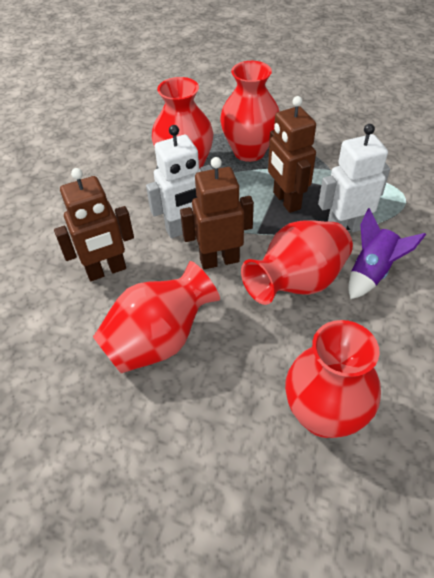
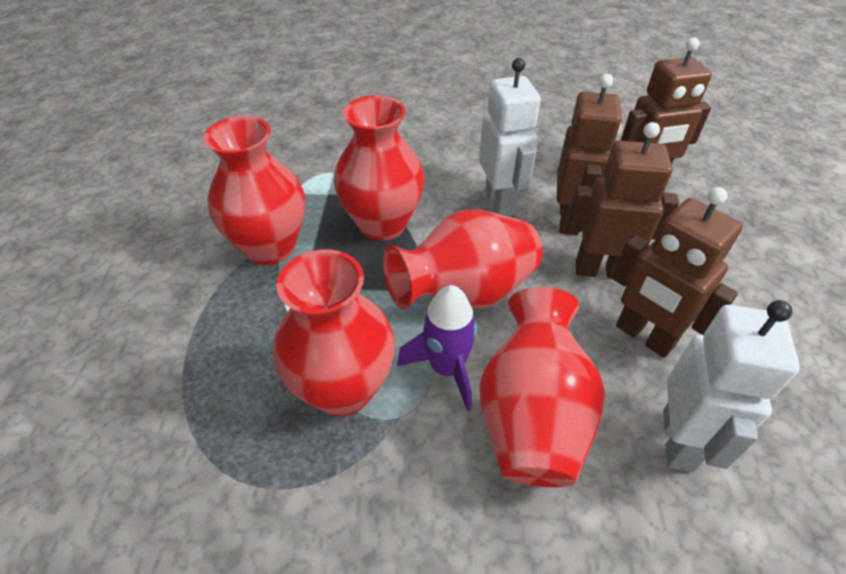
brown robot: [54,168,134,281] [180,157,254,269] [268,96,316,213] = 3 -> [557,74,621,236] [566,122,679,279] [612,187,743,358] [621,38,712,165] = 4

